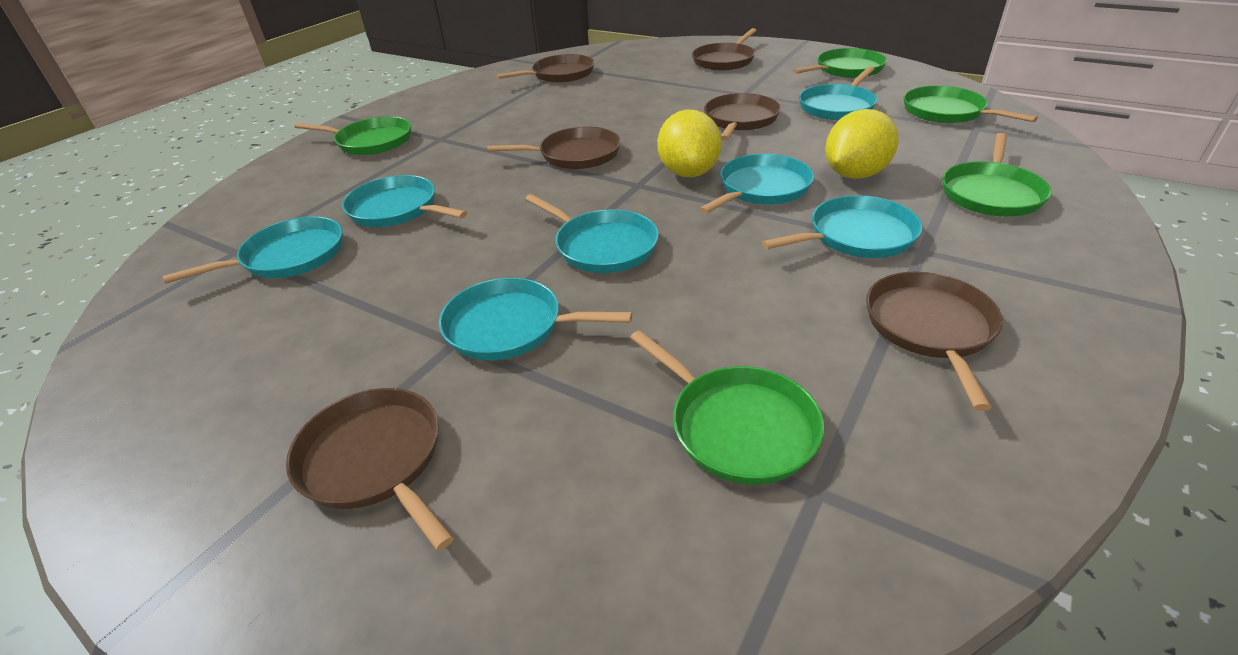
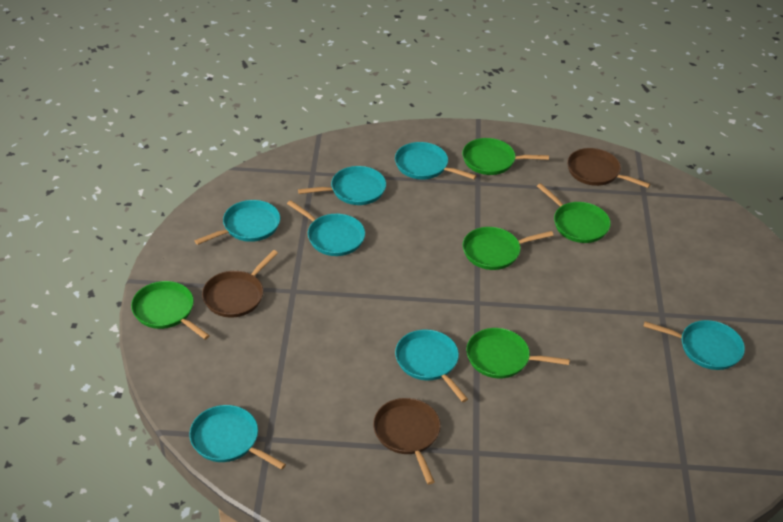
brown pan: [286,388,454,551] [487,126,621,169] [496,54,595,83] [692,28,757,71] [704,93,781,141] [866,271,1003,411] = 6 -> [202,250,278,317] [373,398,441,485] [567,148,651,188] = 3
yellow lemon: [657,109,722,177] [825,109,899,179] = 2 -> none = 0

